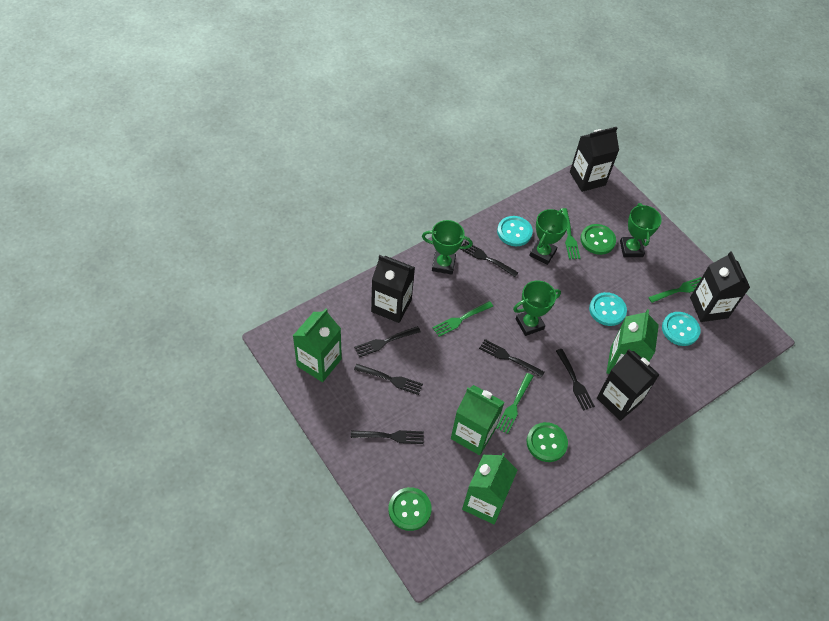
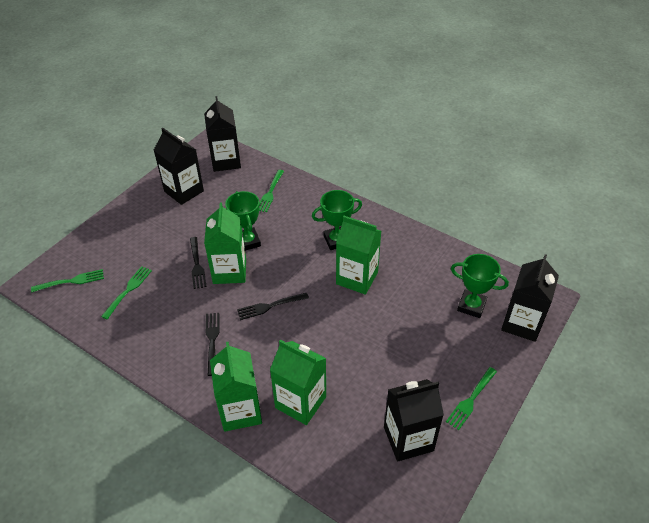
black fork: [351,430,424,444] [354,326,421,357] [354,364,423,395] [460,241,519,277] [479,339,545,378] [556,349,595,411] = 6 -> [190,237,207,289] [206,313,219,376] [237,293,309,320] = 3
green button: [388,487,432,531] [527,422,568,462] [580,224,616,255] = 3 -> none = 0
green trophy: [422,220,473,275] [513,280,561,336] [529,209,569,265] [620,203,662,257] = 4 -> [225,191,261,251] [312,190,362,250] [451,254,509,318] = 3
turquoise button: [497,216,533,246] [589,292,627,326] [662,312,701,346] = 3 -> none = 0

